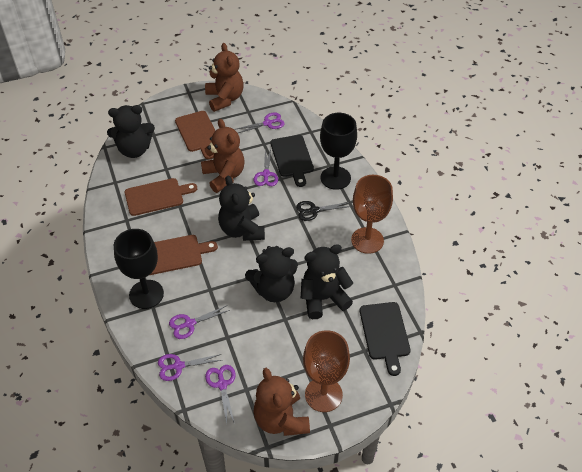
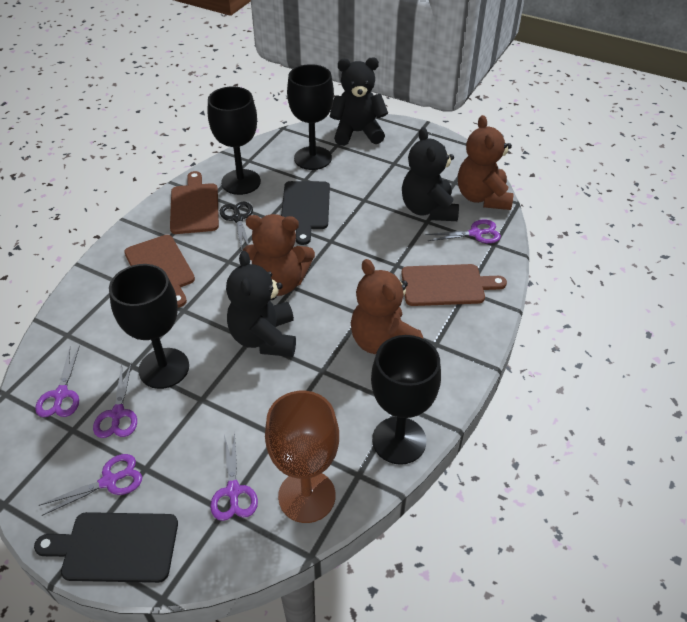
black goblet: [114,229,164,309] [320,113,357,190] = 2 -> [109,264,189,389] [208,86,261,195] [287,64,334,170] [371,335,441,465] = 4
black teddy bear: [107,105,155,158] [218,175,265,241] [245,246,298,302] [301,244,353,319] = 4 -> [226,251,296,357] [329,57,388,146] [402,127,459,221] = 3
brown goblet: [303,330,350,412] [351,175,393,254] = 2 -> [265,391,339,523] = 1

